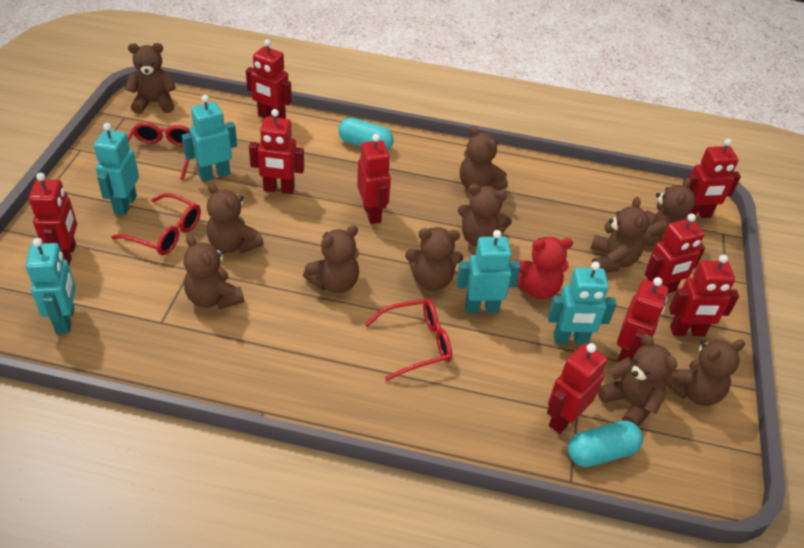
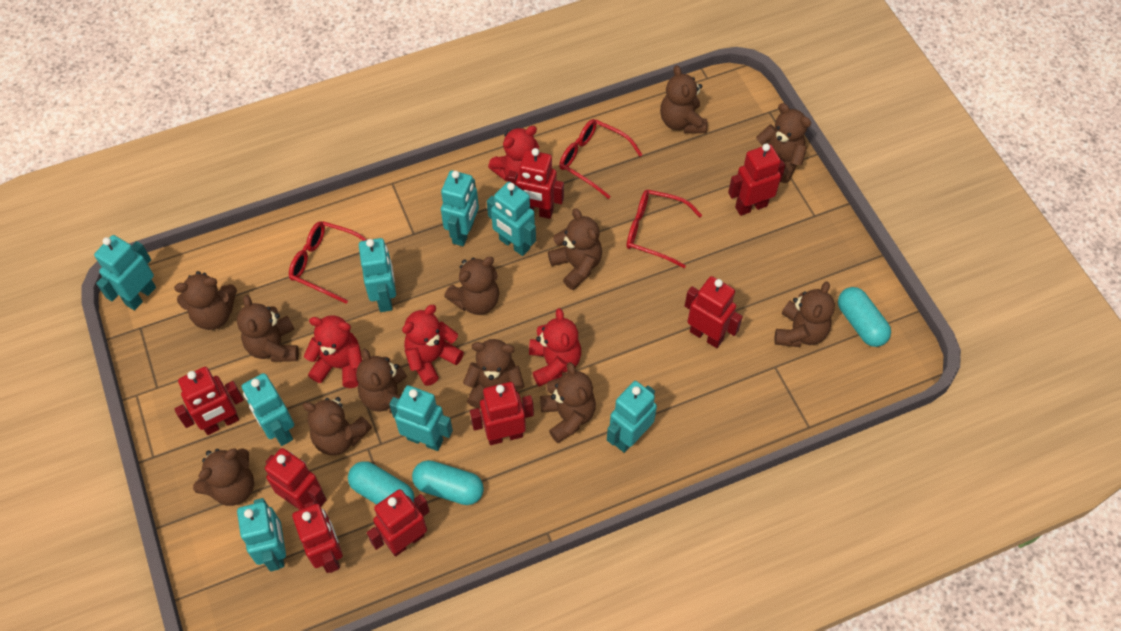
brown teddy bear: [125,43,176,114] [183,235,244,309] [206,183,264,253] [303,226,359,293] [405,227,463,291] [458,184,512,247] [460,126,508,190] [591,197,649,272] [598,334,677,427] [642,177,695,246] [665,339,745,406] = 11 -> [174,271,237,330] [193,448,254,506] [237,295,299,362] [303,397,372,455] [356,348,407,413] [444,257,499,315] [463,339,524,408] [540,362,596,443] [548,208,602,290] [660,65,708,134] [756,103,811,183] [774,281,835,347] = 12
red robot: [29,173,77,265] [246,39,292,119] [249,109,304,194] [357,134,391,224] [547,343,607,434] [617,277,668,362] [645,213,705,293] [669,255,739,336] [687,138,741,218] = 9 -> [175,367,244,435] [265,448,327,510] [292,501,343,573] [367,489,430,557] [470,382,534,445] [507,148,564,219] [685,276,743,348] [728,143,785,216] = 8
red teddy bear: [516,237,573,300] = 1 -> [304,316,362,388] [402,305,464,386] [488,126,539,181] [529,308,581,387] = 4
turquoise capsule: [338,118,394,150] [568,421,643,467] = 2 -> [348,461,415,505] [412,460,484,505] [838,287,891,347] = 3
turquoise robot: [25,238,76,334] [94,123,139,215] [182,95,237,182] [456,230,521,313] [548,262,617,344] = 5 -> [94,235,156,310] [237,498,286,572] [242,373,294,446] [359,238,396,312] [389,385,453,451] [441,170,479,246] [487,182,536,256] [607,381,657,453] = 8

